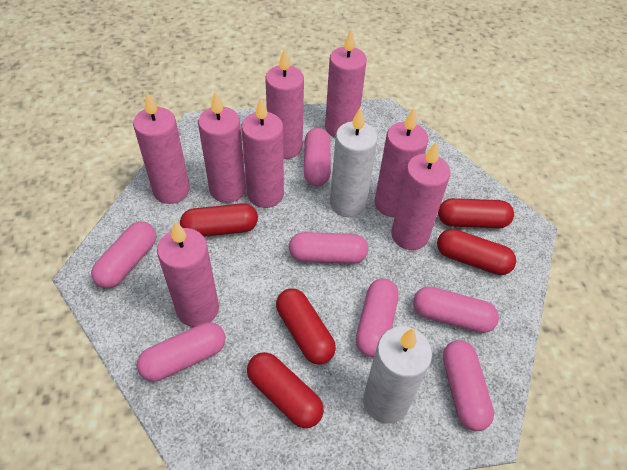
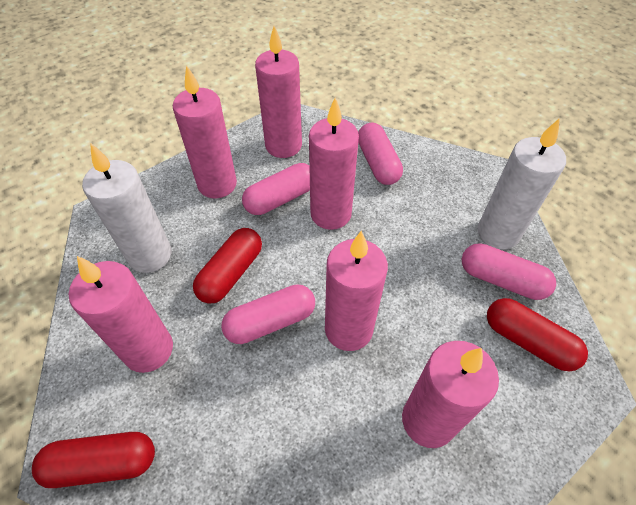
pink candle: [133,92,190,204] [157,221,219,327] [198,91,246,203] [241,97,284,208] [265,47,304,159] [325,30,367,138] [375,108,429,217] [391,141,450,250] = 8 -> [69,256,173,373] [173,65,237,198] [255,26,302,158] [309,97,359,230] [325,231,388,351] [402,341,499,448] = 6
pink capsule: [91,222,156,288] [137,322,225,381] [289,232,368,264] [304,128,331,186] [356,278,399,357] [413,286,499,333] [443,340,494,431] = 7 -> [221,284,315,344] [242,163,310,215] [358,123,403,185] [462,243,556,300] = 4
red capsule: [180,203,258,237] [247,352,324,428] [276,288,336,365] [437,229,516,275] [438,198,514,228] = 5 -> [32,432,155,488] [193,228,262,304] [487,298,588,372] = 3

